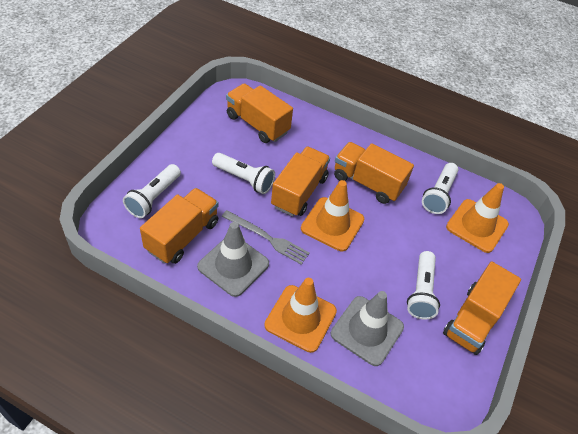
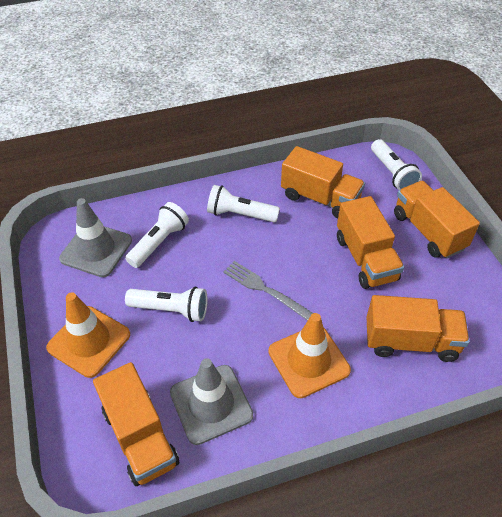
orange traffic cone: [264,278,337,353] [301,180,364,251] [446,183,509,253] = 3 -> [46,293,130,378] [268,313,351,398] = 2

